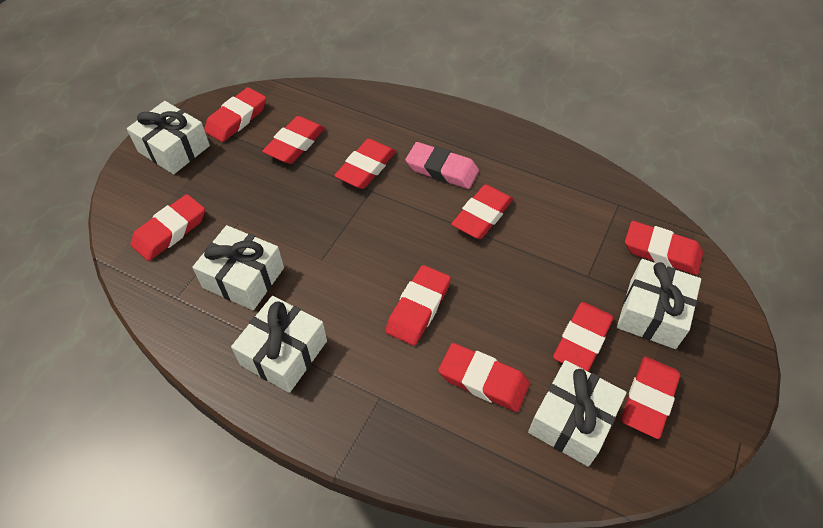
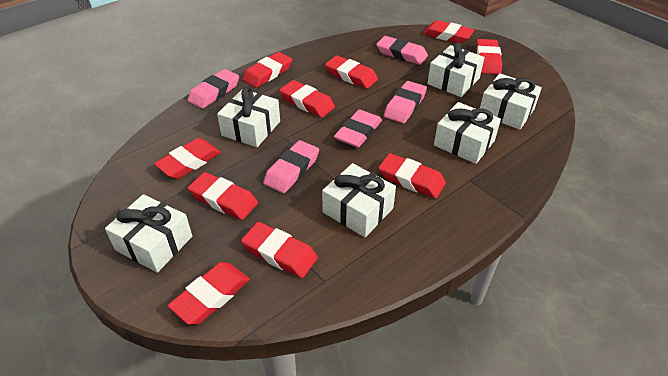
pink eraser: [406,142,479,189] = 1 -> [188,69,239,109] [263,140,319,193] [334,110,382,148] [376,36,428,65] [384,81,427,123] = 5
white gift: [127,101,210,174] [192,225,284,310] [231,296,327,393] [528,360,627,467] [617,259,701,349] = 5 -> [105,194,192,273] [217,87,280,147] [322,163,396,237] [427,42,485,97] [434,102,501,164] [480,73,542,130] = 6

